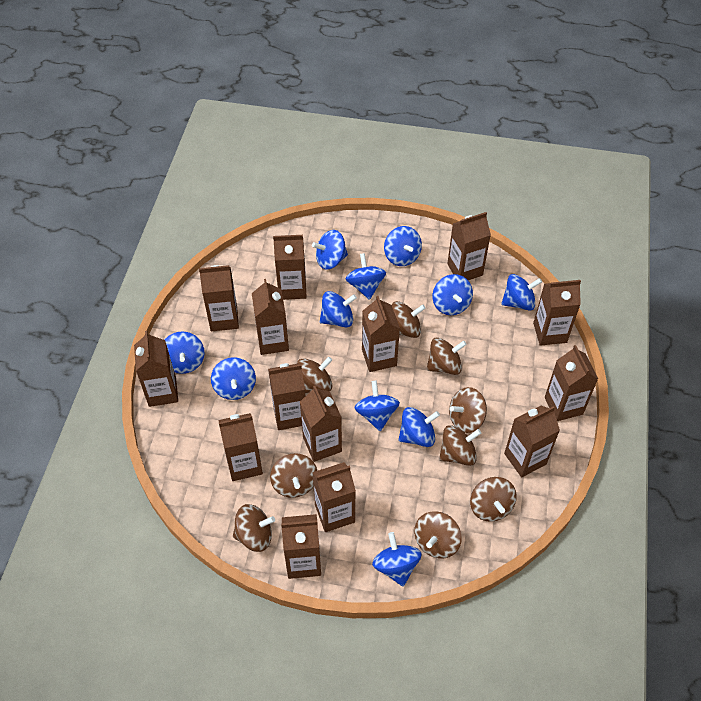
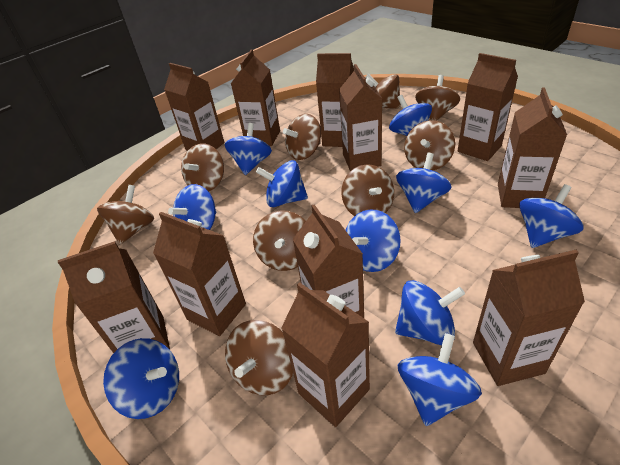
blue spinning top: [165,332,205,374] [211,357,256,400] [312,230,348,270] [320,291,357,327] [346,253,386,300] [354,381,400,431] [372,532,422,586] [384,226,422,266] [398,407,440,447] [432,274,473,315] [501,274,542,311] = 11 -> [103,338,179,419] [168,184,216,230] [225,123,272,175] [256,160,308,207] [346,210,401,272] [389,95,432,136] [395,280,465,345] [396,153,451,213] [398,333,482,426] [519,184,584,248] = 10
brown carton: [134,331,178,407] [199,265,239,332] [218,413,263,481] [252,279,289,355] [268,363,305,430] [273,235,307,300] [281,514,321,579] [300,385,342,462] [312,462,356,532] [362,296,400,372] [447,212,491,280] [504,406,560,477] [533,280,581,346] [545,345,598,421] = 14 -> [58,241,170,353] [153,212,246,336] [164,63,224,151] [231,49,280,146] [281,282,370,427] [293,204,364,318] [316,53,354,147] [339,64,382,171] [458,53,518,161] [473,250,585,386] [498,88,567,208] = 11

